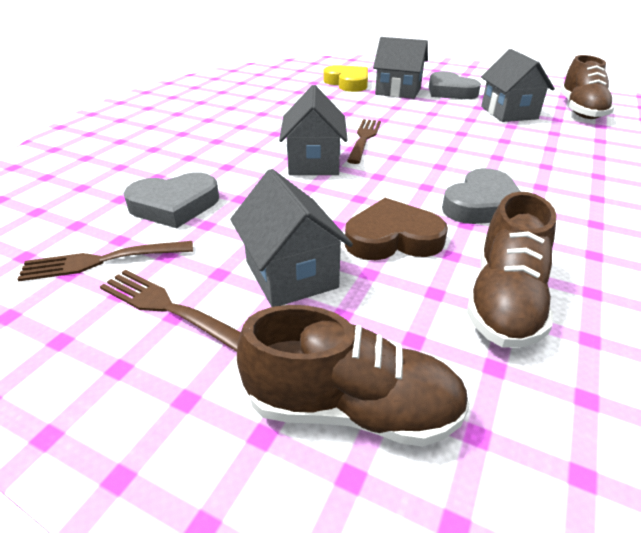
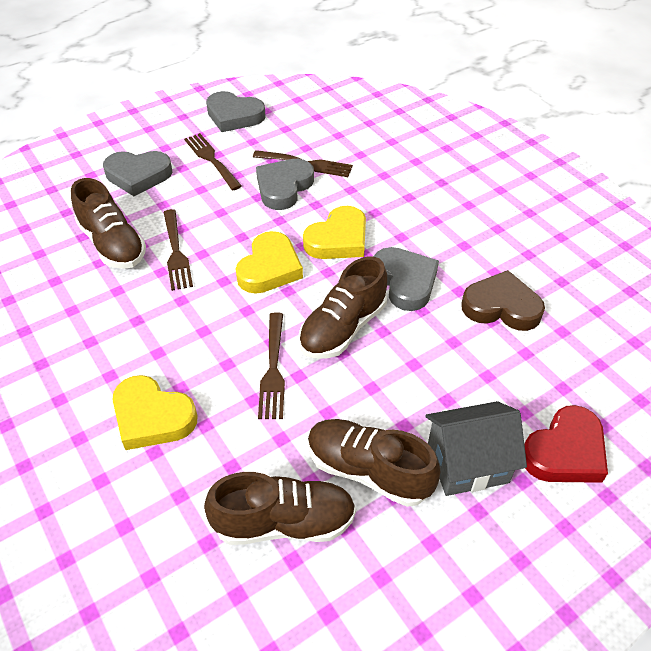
brown fork: [18,241,193,281] [100,270,241,352] [347,119,381,164] = 3 -> [164,209,193,291] [184,133,242,190] [253,150,353,177] [258,312,285,419] = 4
brown shoe: [237,305,470,447] [467,192,557,348] [560,55,615,119] = 3 -> [71,178,146,269] [204,472,356,545] [299,257,387,359] [308,419,440,507] = 4
grey heart: [123,172,219,228] [429,71,481,99] [442,168,521,224] = 3 -> [103,151,172,196] [206,91,266,132] [256,159,314,210] [374,247,439,311] = 4
grey house: [230,169,353,307] [279,85,348,175] [373,37,428,99] [481,49,555,122] = 4 -> [425,401,527,496] = 1
red heart: none = 0 -> [524,405,608,483] = 1
yellow heart: [324,65,368,92] = 1 -> [113,375,197,450] [236,231,303,294] [303,206,366,259] = 3

